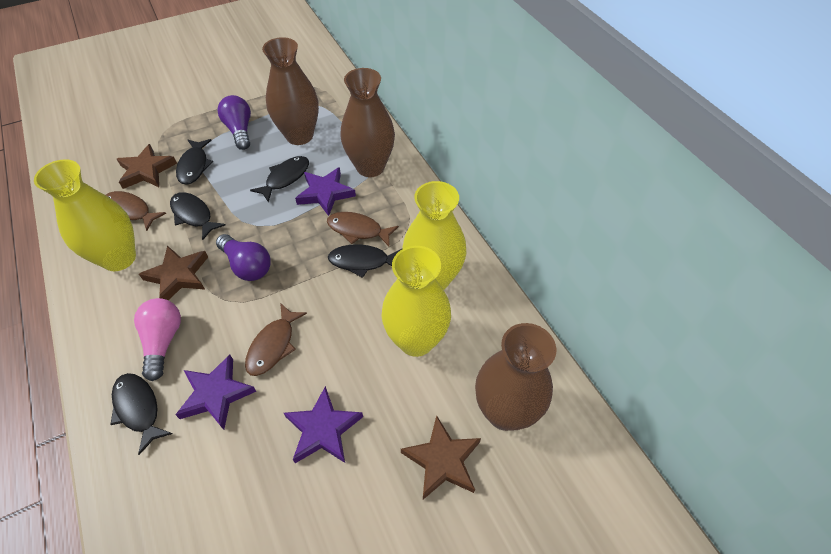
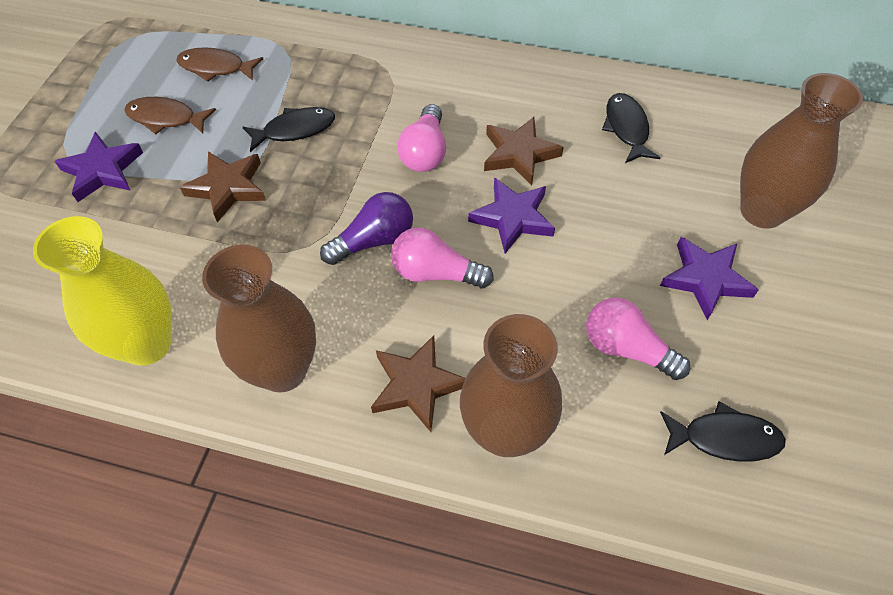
black fish: [110,373,173,455] [170,192,225,240] [176,139,213,185] [250,156,309,202] [328,244,402,278] = 5 -> [243,107,335,152] [602,93,660,163] [660,402,786,462] = 3
brown fish: [106,191,166,231] [245,303,307,376] [327,212,399,246] = 3 -> [124,97,216,134] [176,47,263,82] = 2
pink light bulb: [134,298,181,381] = 1 -> [391,228,494,288] [397,104,446,172] [586,298,690,380] = 3
purple light bulb: [216,234,271,281] [217,95,251,150] = 2 -> [320,192,413,265] = 1
yellow vase: [34,159,136,271] [381,246,451,357] [402,181,466,290] = 3 -> [33,216,172,366] = 1

